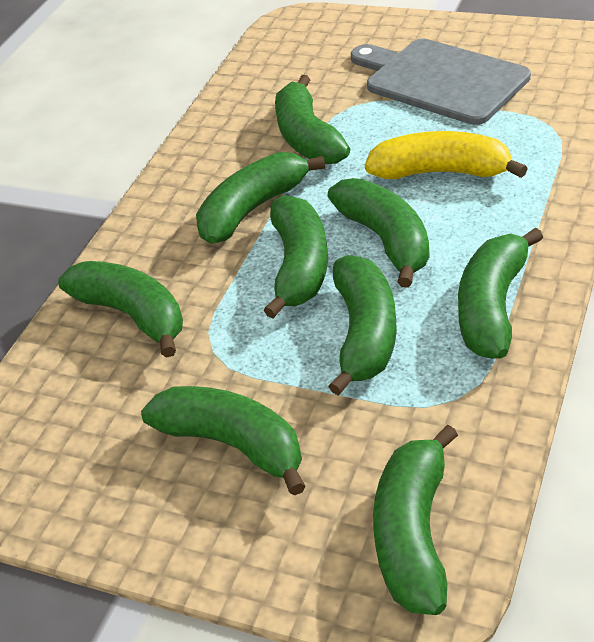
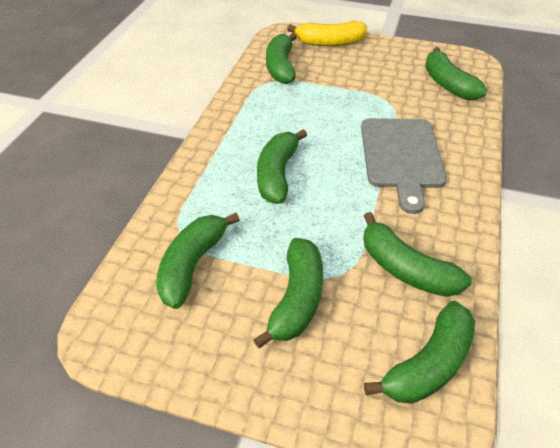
green banana: [58,261,183,358] [141,386,306,495] [196,152,325,244] [264,195,328,318] [275,75,350,164] [328,178,430,287] [328,255,397,396] [373,425,458,615] [458,228,543,359] = 9 -> [156,213,240,309] [253,238,323,348] [257,129,307,204] [266,33,297,84] [363,212,471,297] [364,301,475,404] [425,47,487,100] = 7

